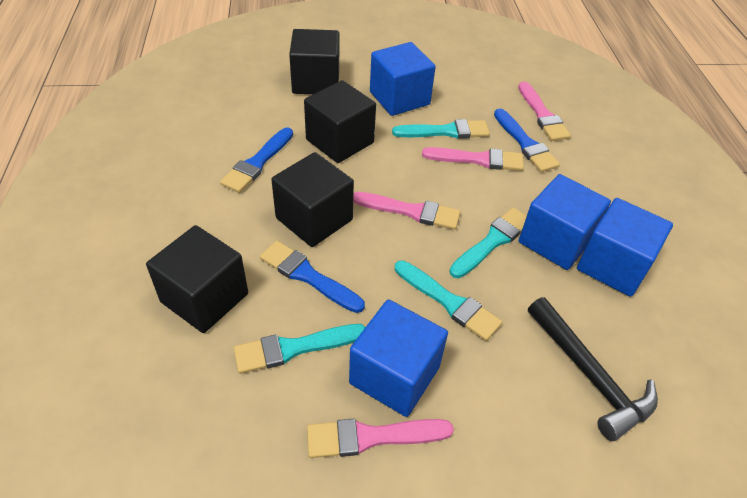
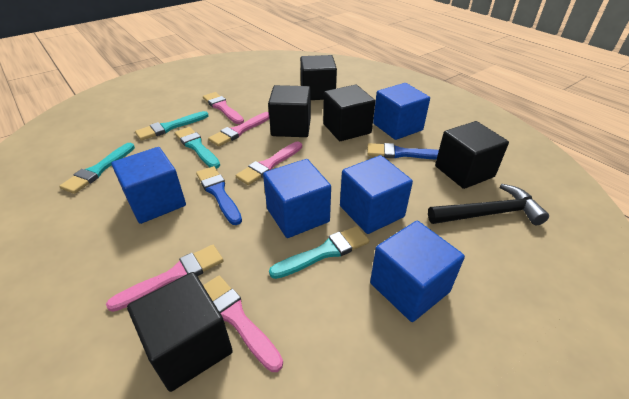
black cube: [146,225,248,333] [271,152,354,247] [289,29,339,94] [304,80,376,163] = 4 -> [127,272,233,392] [268,85,311,137] [300,55,337,100] [323,85,375,141] [435,121,509,189] = 5
blue brush: [220,128,293,193] [260,241,365,313] [494,109,560,172] = 3 -> [196,166,242,225] [367,143,439,159] = 2
blue cube: [349,299,448,417] [370,42,436,116] [519,174,611,270] [577,198,673,297] = 4 -> [111,147,186,224] [263,159,331,238] [340,155,413,234] [370,221,465,322] [373,83,430,140] = 5
pink brush: [307,419,454,458] [353,192,460,230] [422,147,524,171] [518,81,571,141] = 4 -> [106,245,224,312] [203,92,244,124] [203,276,283,372] [208,112,269,147] [235,142,302,185] = 5

